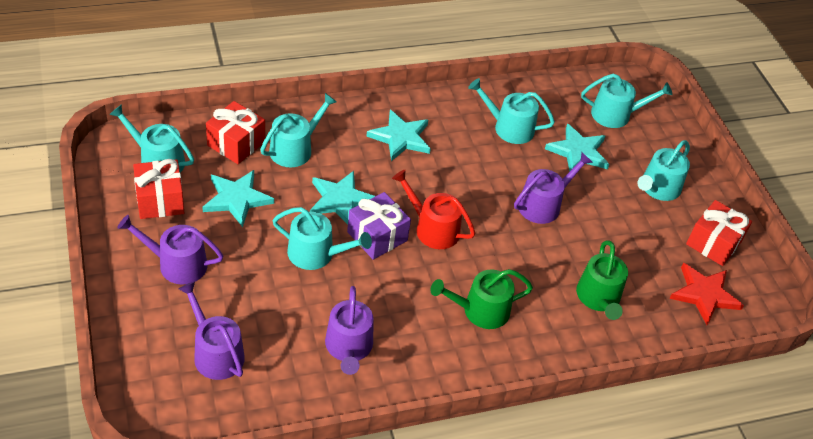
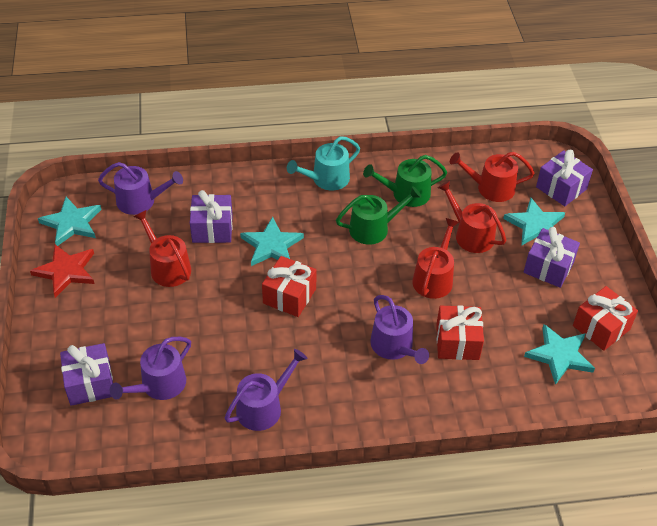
purple gift: [347,192,411,260] = 1 -> [60,343,113,406] [190,190,233,243] [524,227,580,288] [536,150,593,206] = 4
red watering can: [392,170,475,249] = 1 -> [134,210,191,287] [412,218,459,299] [438,181,506,253] [450,152,535,202] = 4
turquoise watering can: [109,104,194,173] [260,93,337,167] [272,207,372,270] [468,78,555,144] [581,74,673,128] [637,140,690,201] = 6 -> [287,136,360,190] = 1

